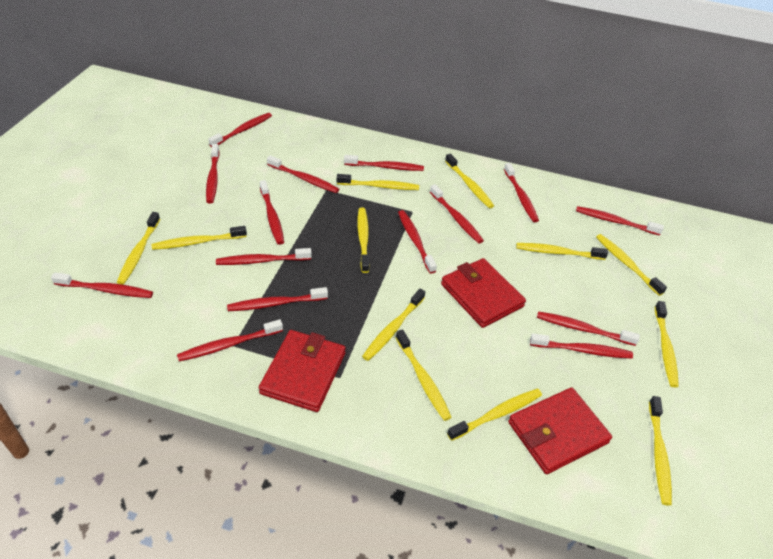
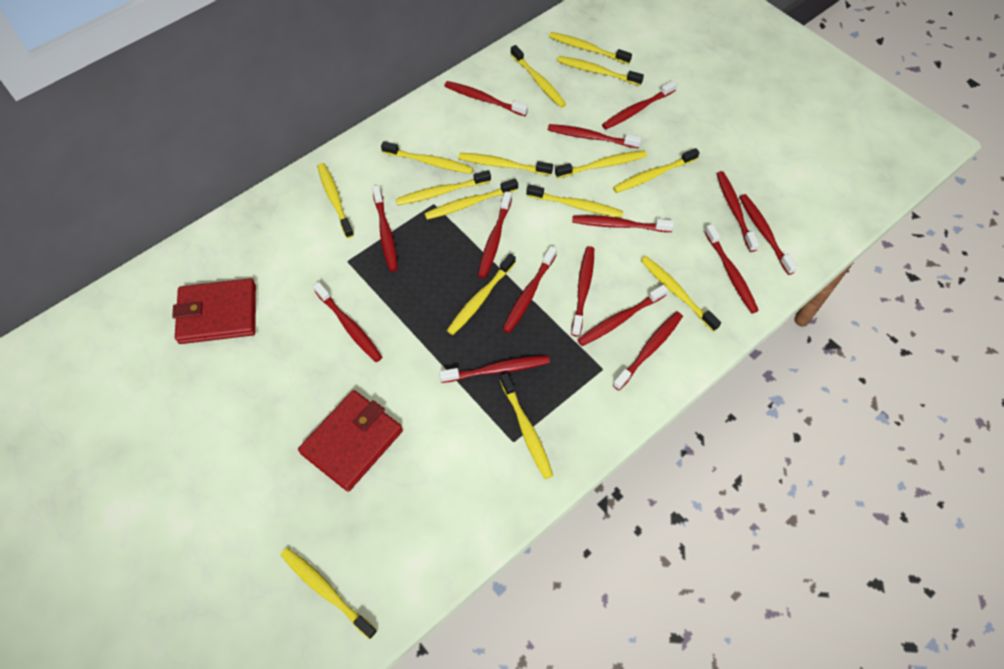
red wallet: [259,330,346,412] [441,258,526,328] [508,387,612,474] = 3 -> [172,278,256,344] [298,390,403,492] = 2
yellow toothbrush: [117,212,160,285] [151,226,247,250] [337,174,419,190] [357,208,369,273] [362,289,425,361] [396,329,452,421] [445,154,494,208] [447,389,542,441] [516,243,608,260] [596,234,667,296] [649,396,672,506] [655,301,679,387] = 12 -> [281,548,377,639] [317,163,354,238] [381,141,474,174] [396,170,491,205] [424,179,518,220] [447,254,516,335] [458,153,553,176] [500,373,553,479] [510,45,566,108] [526,185,623,218] [549,32,632,64] [555,150,647,178] [557,56,644,86] [613,148,699,193] [640,256,721,332] = 15

